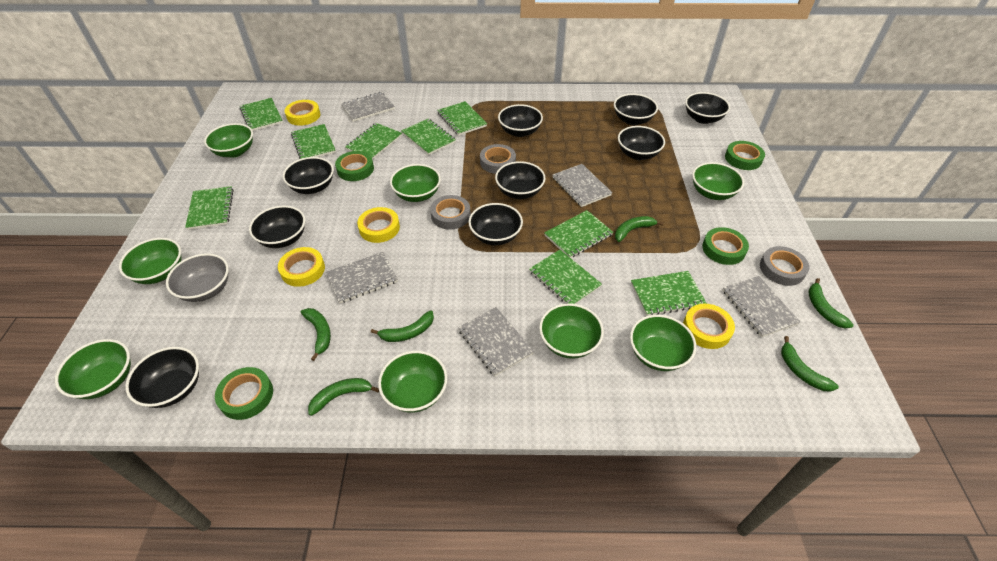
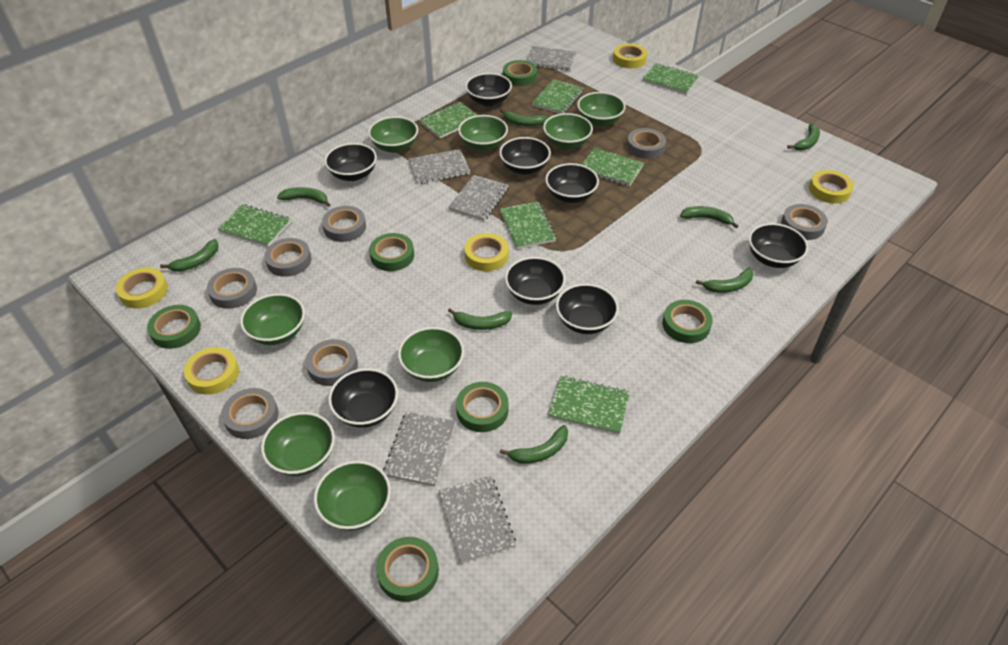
black bowl: [125,347,199,408] [249,206,305,248] [283,157,334,194] [468,203,523,245] [495,161,546,199] [498,104,543,137] [614,94,658,125] [618,126,665,160] [685,92,730,124] = 9 -> [324,143,377,181] [328,368,398,428] [465,73,512,107] [499,137,551,175] [505,257,566,305] [545,163,599,203] [556,284,619,334] [749,223,808,268] = 8
green banana: [301,308,331,361] [308,378,379,416] [371,311,434,342] [615,216,664,242] [781,336,839,392] [808,278,854,328] = 6 -> [160,239,219,272] [277,187,330,207] [448,308,512,330] [500,109,548,126] [500,425,568,464] [680,206,738,228] [696,268,754,293] [787,124,820,151] = 8
green notebook: [185,186,234,230] [240,98,283,131] [291,124,336,159] [345,123,402,160] [401,119,456,155] [437,101,487,136] [529,250,602,304] [544,210,613,258] [631,271,707,316] = 9 -> [218,204,291,247] [419,102,477,139] [500,202,557,249] [532,79,584,114] [548,376,630,434] [582,148,644,187] [642,63,699,94] = 7
green tape: [215,367,273,420] [335,151,374,181] [702,227,749,265] [725,141,765,170] = 4 -> [147,305,201,349] [369,233,414,271] [376,537,439,602] [456,382,509,432] [503,60,537,86] [662,300,713,343] = 6
grey bowl: [166,253,229,302] = 1 -> none = 0
grey tape: [430,195,471,230] [480,144,516,174] [760,246,809,286] = 3 -> [207,268,257,309] [221,388,278,439] [264,238,311,277] [305,339,358,386] [322,206,366,242] [627,128,666,159] [781,204,828,240] = 7
yellow tape: [278,247,325,287] [285,100,320,126] [357,207,400,243] [683,304,735,349] = 4 -> [116,268,168,308] [184,347,239,395] [464,233,509,271] [613,43,647,68] [809,170,854,203] = 5

